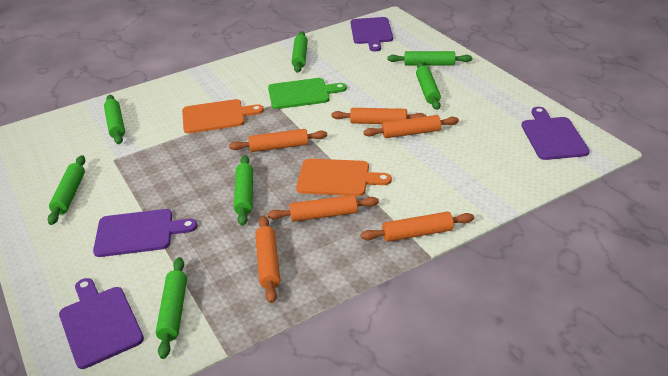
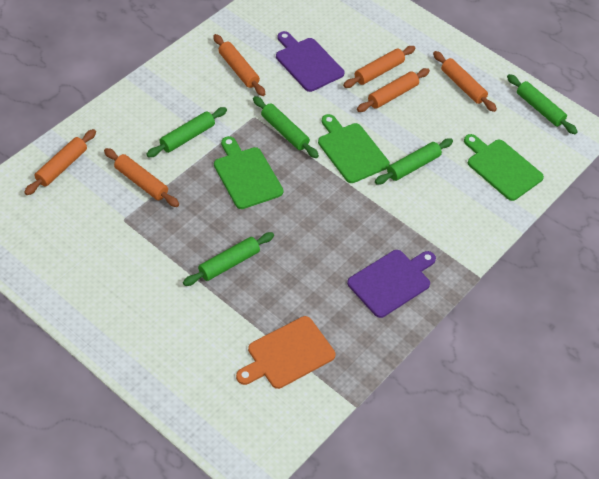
green cutting board: [268,78,347,109] = 1 -> [214,136,284,209] [318,114,390,183] [464,134,544,201] = 3
green rolling pin: [48,155,85,225] [104,95,125,144] [156,257,187,359] [234,155,253,226] [292,31,308,73] [387,51,472,66] [416,62,441,110] = 7 -> [146,107,227,157] [183,232,274,286] [253,96,319,158] [375,138,453,185] [507,74,578,134] = 5
orange cutting board: [182,99,264,134] [296,159,392,196] = 2 -> [236,316,336,389] = 1
purple cutting board: [59,278,144,369] [93,209,198,257] [351,17,393,51] [521,107,590,160] = 4 -> [276,31,345,92] [347,250,436,318] = 2

